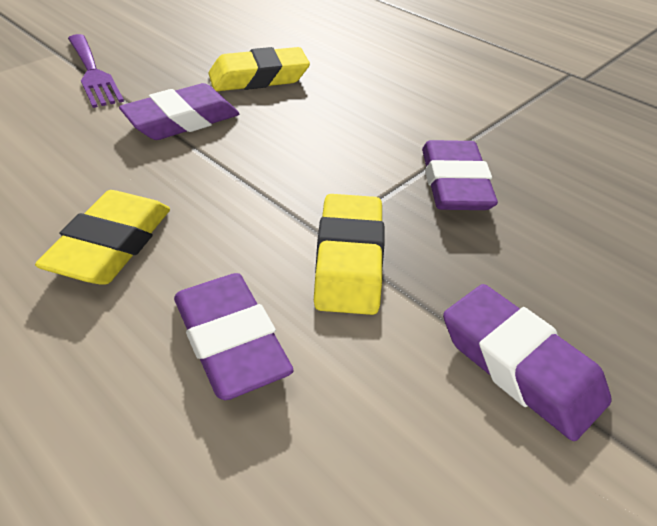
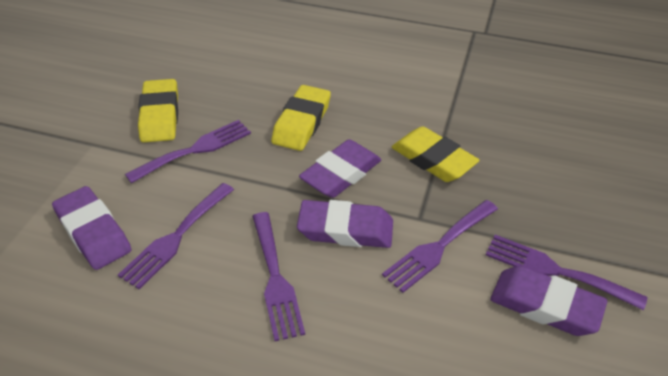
purple fork: [68,34,124,108] = 1 -> [118,183,234,289] [125,120,251,183] [252,212,305,341] [382,200,498,293] [486,235,648,311] = 5

